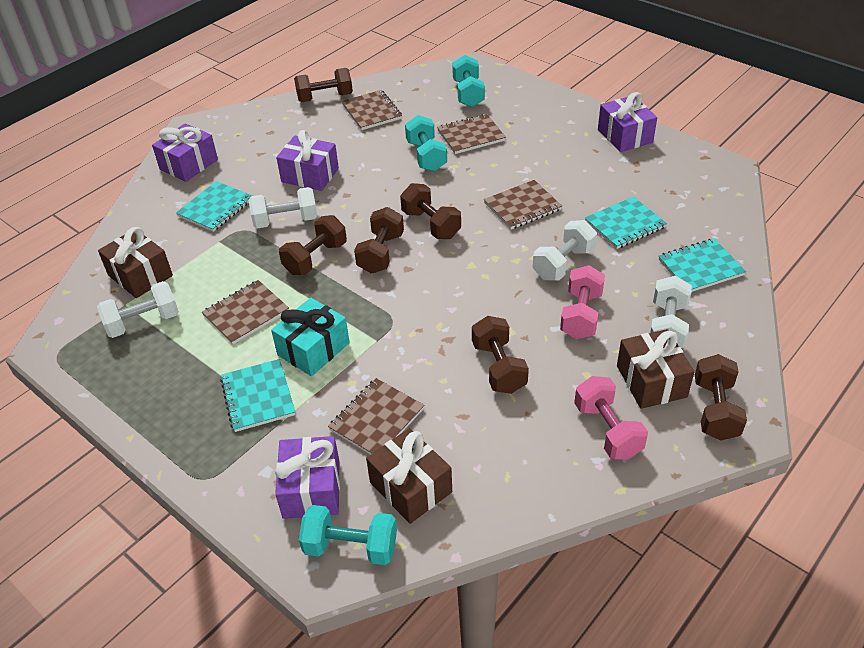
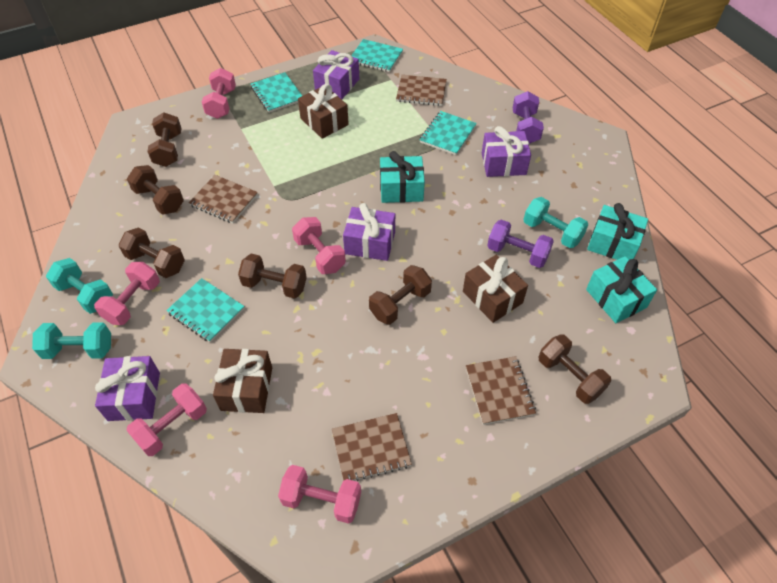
brown notebook: [202,280,289,345] [328,378,425,455] [342,90,402,130] [437,114,506,154] [484,180,562,230] = 5 -> [189,175,258,223] [332,413,412,481] [396,75,447,106] [466,356,536,425] = 4
pink dumbbell: [560,265,605,339] [574,376,648,459] = 2 -> [94,262,160,325] [126,383,207,456] [202,68,236,119] [278,465,361,524] [292,217,346,274] = 5
purple dumbbell: none = 0 -> [487,220,554,268] [513,91,544,144] = 2
turquoise gift: [271,298,350,376] = 1 -> [380,151,425,203] [586,256,657,323] [587,203,648,260] = 3
white dumbbell: [97,281,179,338] [249,187,317,228] [533,220,597,281] [650,276,692,348] = 4 -> none = 0

